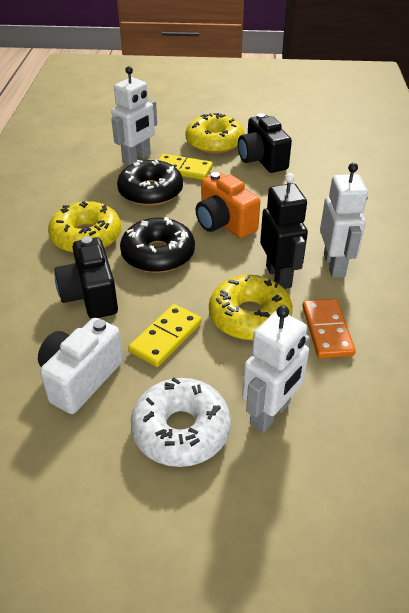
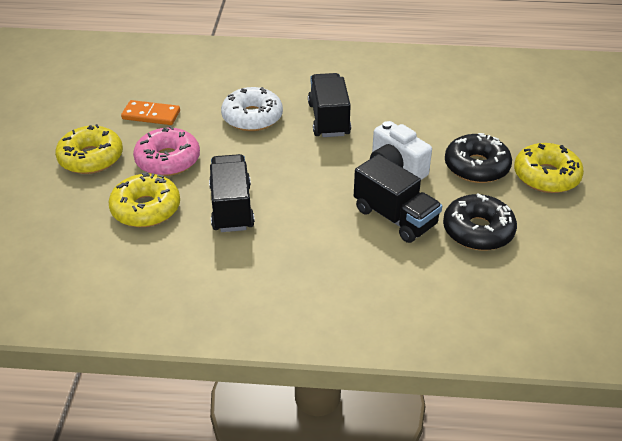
black camera: [54,237,118,319] [238,113,292,173] = 2 -> none = 0
black robot: [260,173,308,289] = 1 -> none = 0
black truck: none = 0 -> [209,154,255,232] [308,73,351,137] [354,154,442,243] = 3
orange camera: [196,172,260,238] = 1 -> none = 0
pink donut: none = 0 -> [133,126,200,176] = 1
white robot: [111,66,157,166] [242,305,310,432] [320,163,368,278] = 3 -> none = 0
yellow domino: [128,304,202,367] [158,154,213,180] = 2 -> none = 0

